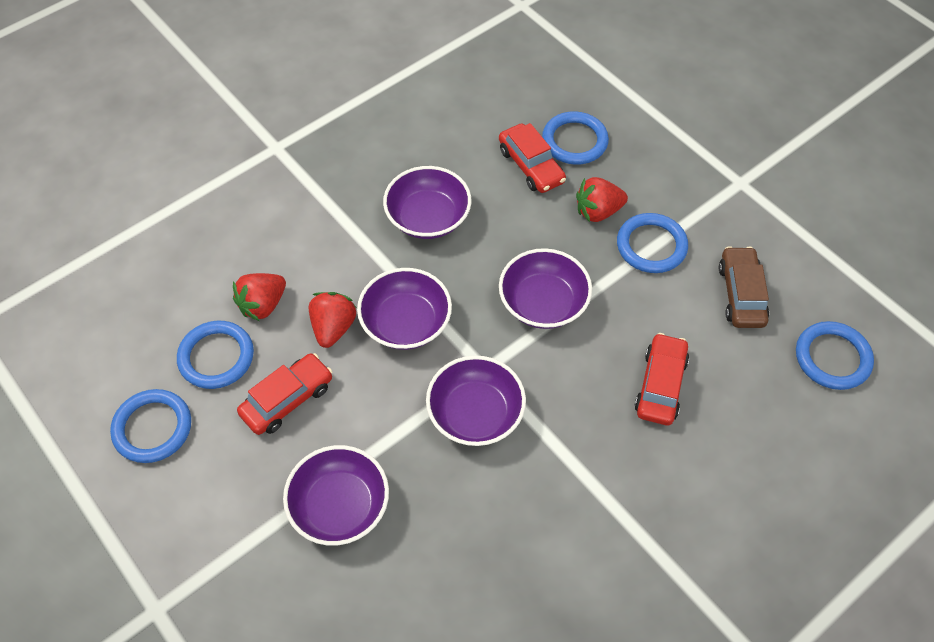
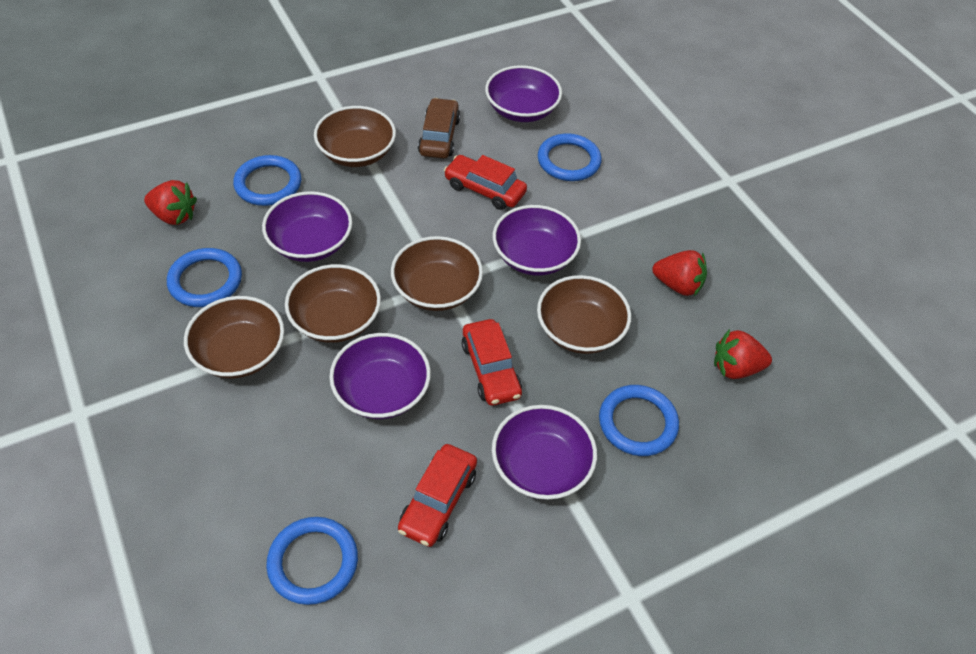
brown bowl: none = 0 -> [184,296,284,378] [285,264,381,343] [314,106,396,167] [391,236,483,311] [537,275,631,354] = 5

